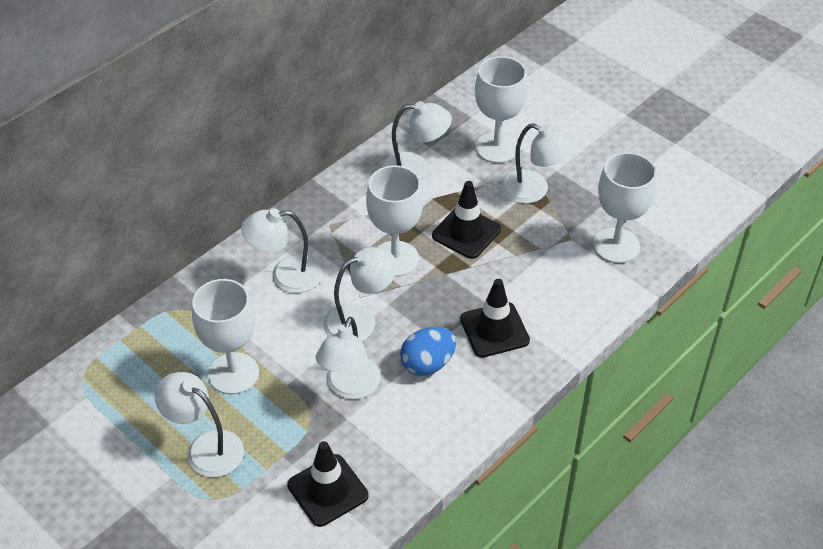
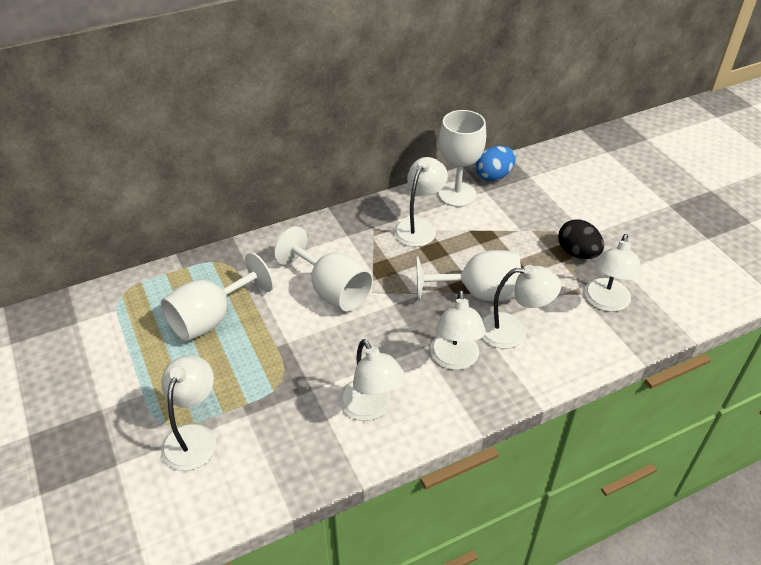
black egg: none = 0 -> [558,219,604,259] = 1
black traffic cone: [287,441,369,527] [432,181,501,259] [460,279,530,357] = 3 -> none = 0

